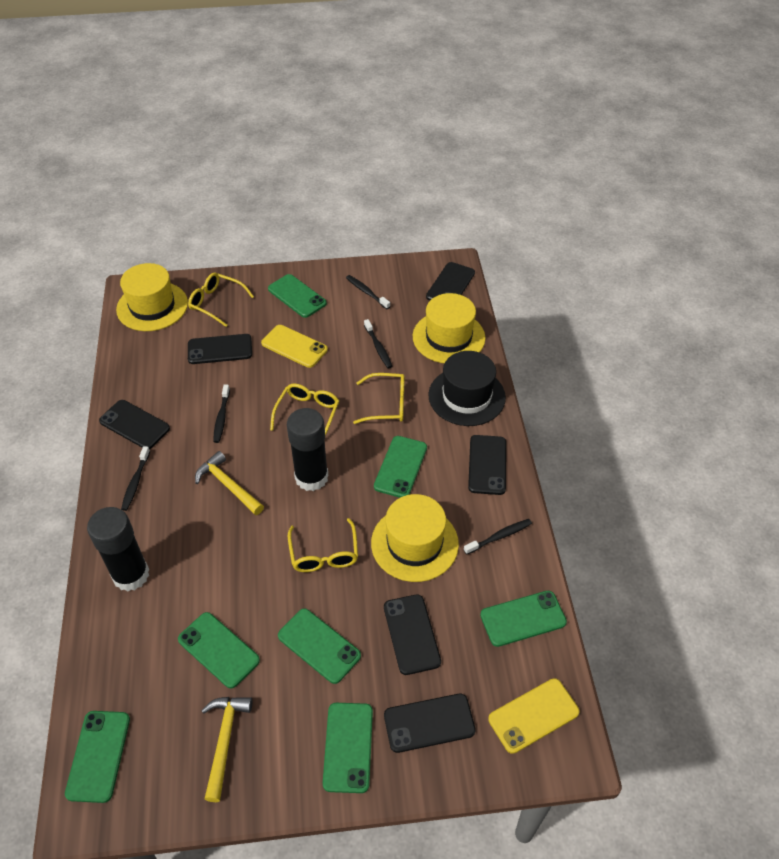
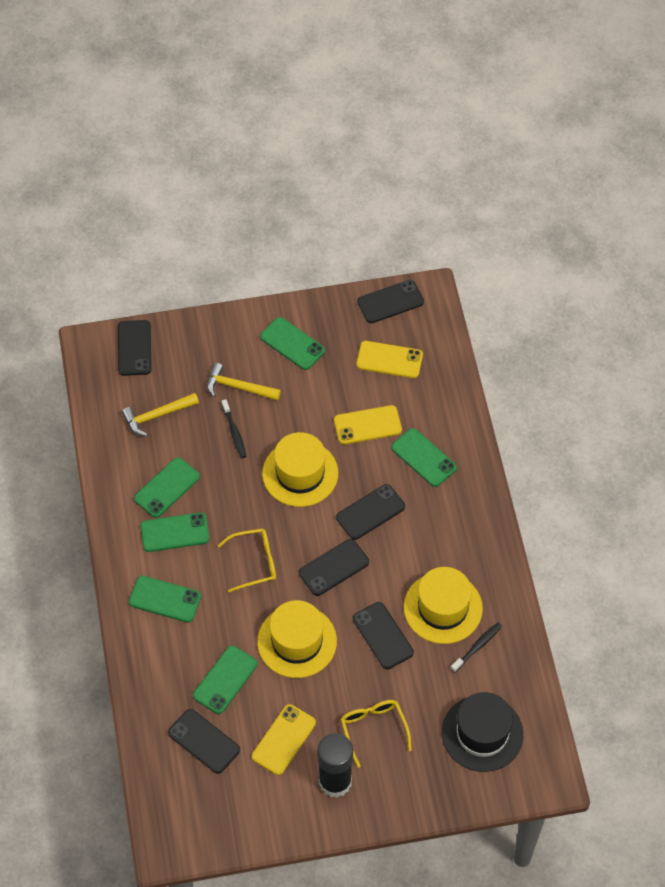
black glue stick: [87,507,149,592] [287,408,328,491] = 2 -> [317,733,353,798] = 1
black toothbrush: [121,446,150,511] [213,385,230,443] [346,275,390,309] [364,319,393,368] [463,519,532,555] = 5 -> [222,399,246,458] [451,622,502,672] = 2
green phone: [65,711,130,803] [178,612,260,689] [268,274,327,318] [278,609,361,684] [323,703,373,793] [374,436,427,498] [480,591,567,647] = 7 -> [129,576,201,622] [134,457,200,518] [140,512,209,552] [193,646,258,714] [260,317,325,370] [391,428,457,487] = 6
yellow glasses: [188,273,254,327] [270,384,339,436] [288,518,358,572] [353,373,405,424] = 4 -> [218,529,276,592] [341,700,412,768] = 2
yellow phone: [261,325,328,368] [488,678,580,754] = 2 -> [252,704,316,775] [334,405,402,444] [357,341,423,378] = 3

